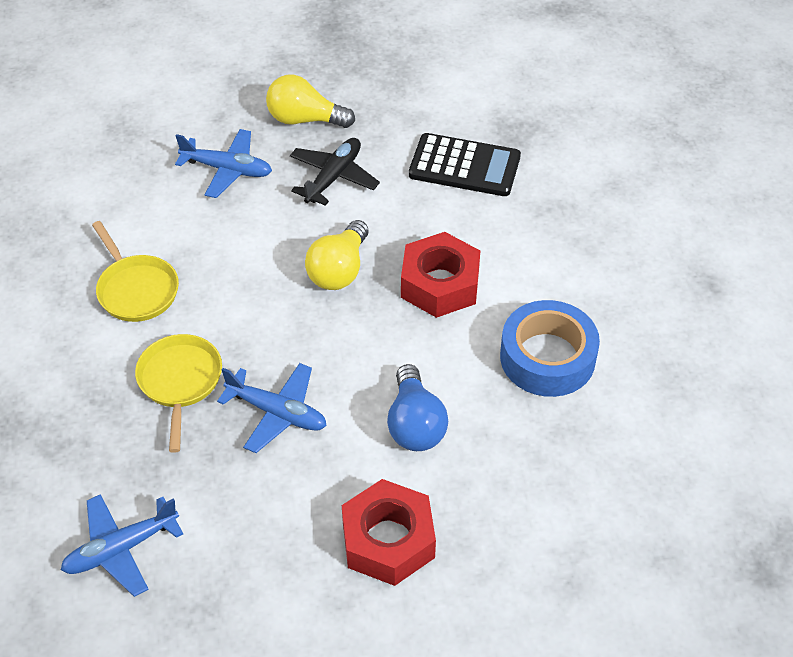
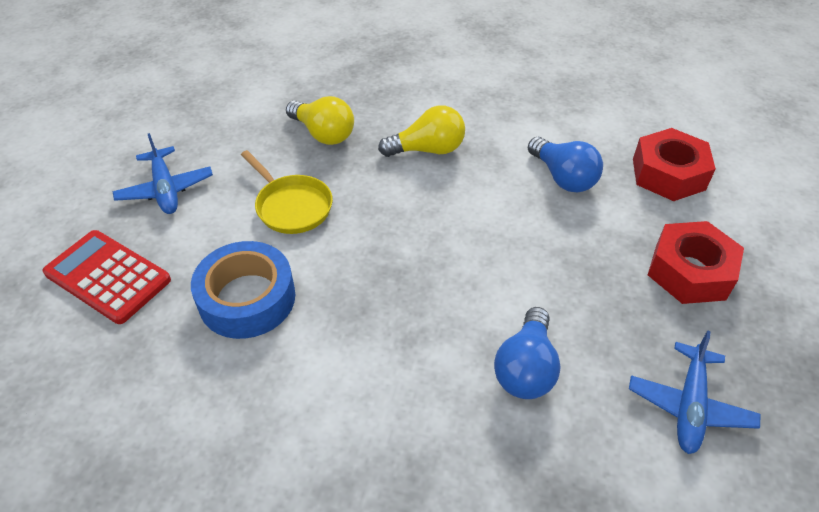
black calculator: [409,133,521,196] = 1 -> none = 0
black plane: [290,138,380,206] = 1 -> none = 0
blue light bulb: [387,364,448,451] = 1 -> [494,307,561,399] [528,137,603,192] = 2
blue plane: [61,494,183,597] [175,129,272,198] [217,363,327,453] = 3 -> [112,133,213,214] [629,330,761,454] = 2
red calculator: none = 0 -> [43,230,171,324] = 1
yellow pan: [92,221,179,322] [135,334,222,453] = 2 -> [241,150,333,234] = 1

